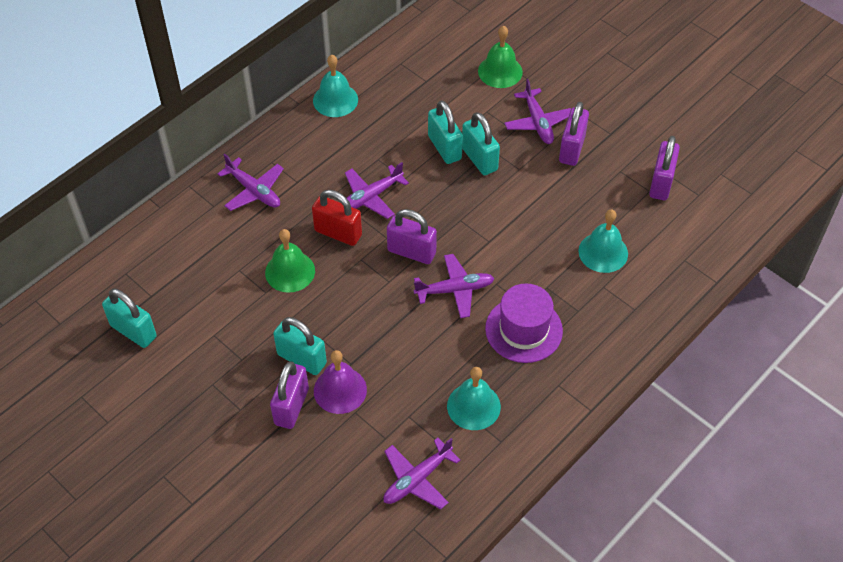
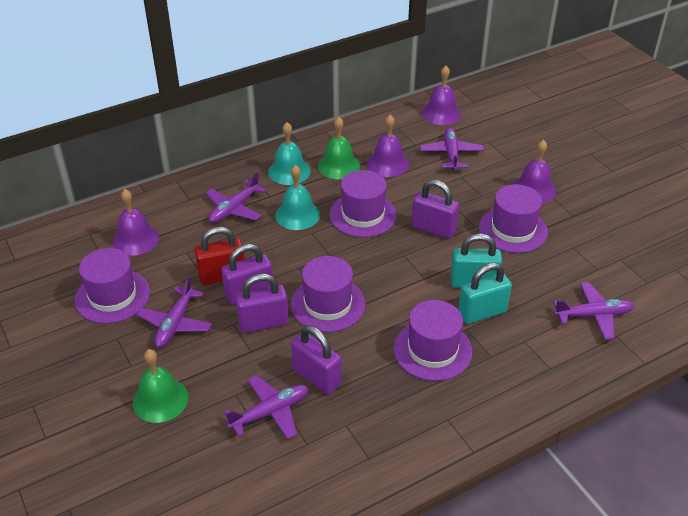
purple bell: [314,350,367,414] = 1 -> [112,189,159,256] [367,115,409,177] [422,66,461,125] [513,140,556,203] = 4
purple hat: [485,283,563,363] = 1 -> [75,248,150,324] [290,256,365,332] [329,170,397,237] [394,300,473,381] [479,184,548,253] = 5
turquoise bell: [313,55,358,117] [447,367,501,430] [578,209,628,273] = 3 -> [268,122,311,185] [275,165,320,230] = 2
turquoise padlock: [102,288,157,348] [273,317,327,375] [428,100,463,164] [462,112,500,175] = 4 -> [450,233,502,288] [458,263,512,324] = 2

